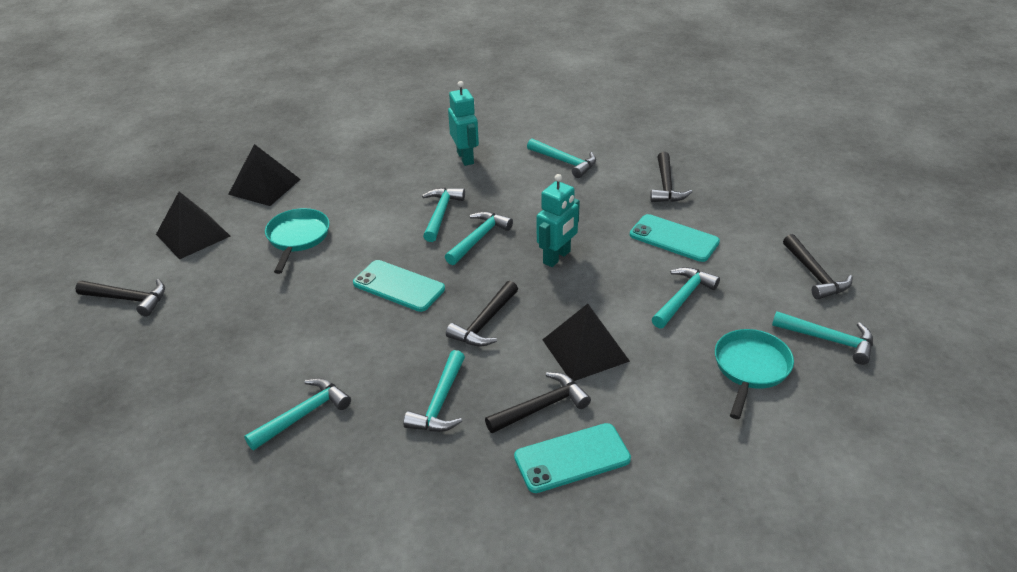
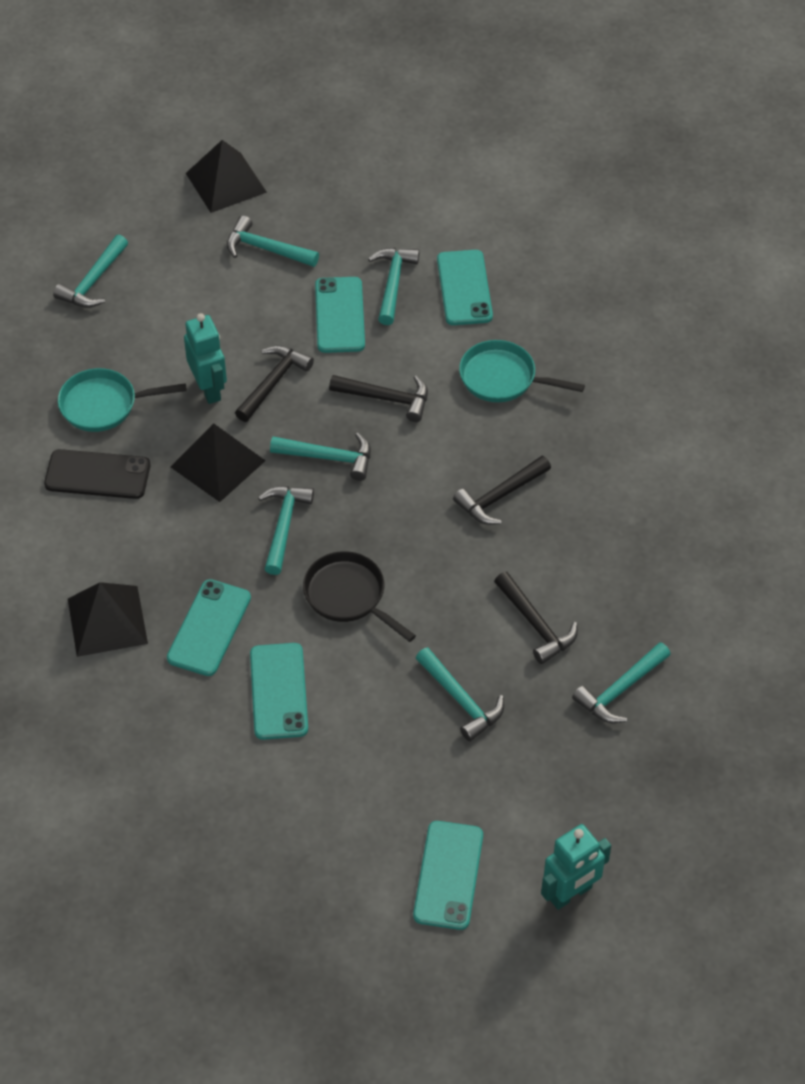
black hammer: [75,279,165,317] [446,281,518,346] [485,372,591,433] [650,152,692,202] [783,234,853,299] = 5 -> [235,345,314,422] [329,375,428,422] [453,456,551,525] [494,572,578,664] = 4
black pan: none = 0 -> [303,551,416,642] = 1
black phone: none = 0 -> [44,449,150,499] = 1
turquoise phone: [353,260,445,312] [514,423,631,493] [630,214,720,262] = 3 -> [167,579,251,676] [250,643,308,740] [315,277,365,353] [413,821,483,930] [437,250,493,325] = 5

